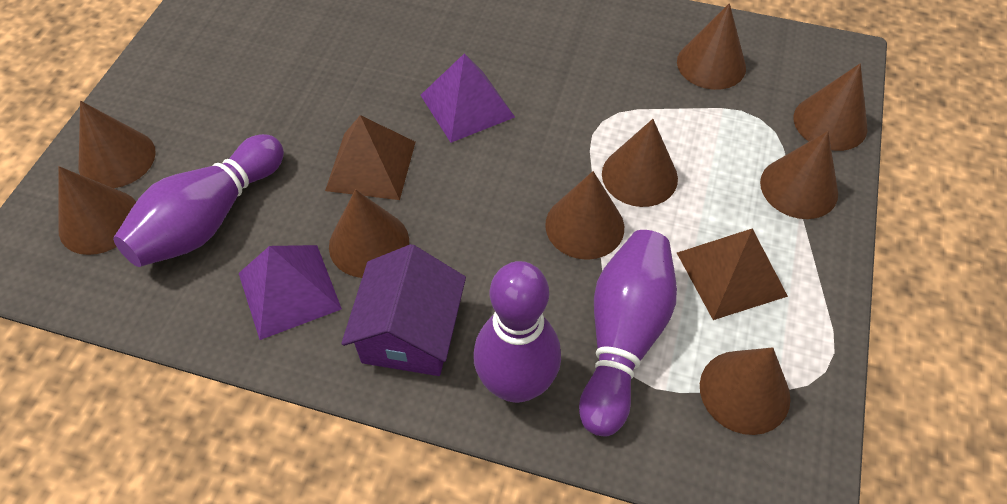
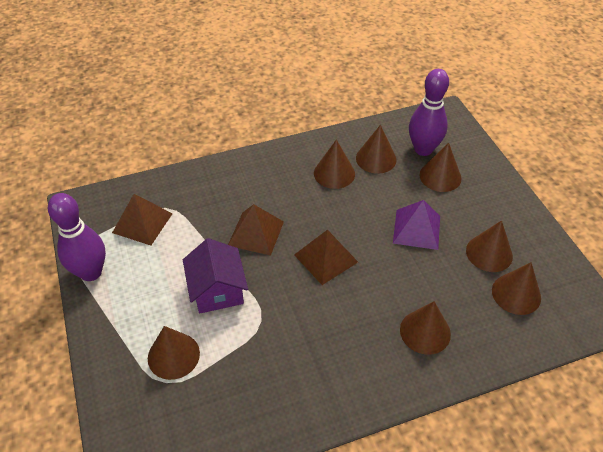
brown cone: [58,166,136,255] [79,101,156,188] [329,189,409,278] [545,171,624,260] [602,119,678,207] [677,3,746,90] [700,347,791,435] [760,131,838,219] [794,63,867,151] = 9 -> [148,326,200,380] [314,139,355,189] [356,125,396,174] [400,301,451,355] [420,143,462,192] [466,220,513,272] [492,262,541,315] = 7
brown pyramid: [325,115,415,200] [677,228,788,320] = 2 -> [112,194,173,245] [228,204,284,256] [294,230,358,285] = 3
purple bowling pin: [113,134,284,267] [473,261,561,403] [579,230,677,436] = 3 -> [48,193,106,281] [409,69,449,156] = 2
purple pyramid: [239,245,342,340] [421,53,515,143] = 2 -> [393,200,440,250] = 1

